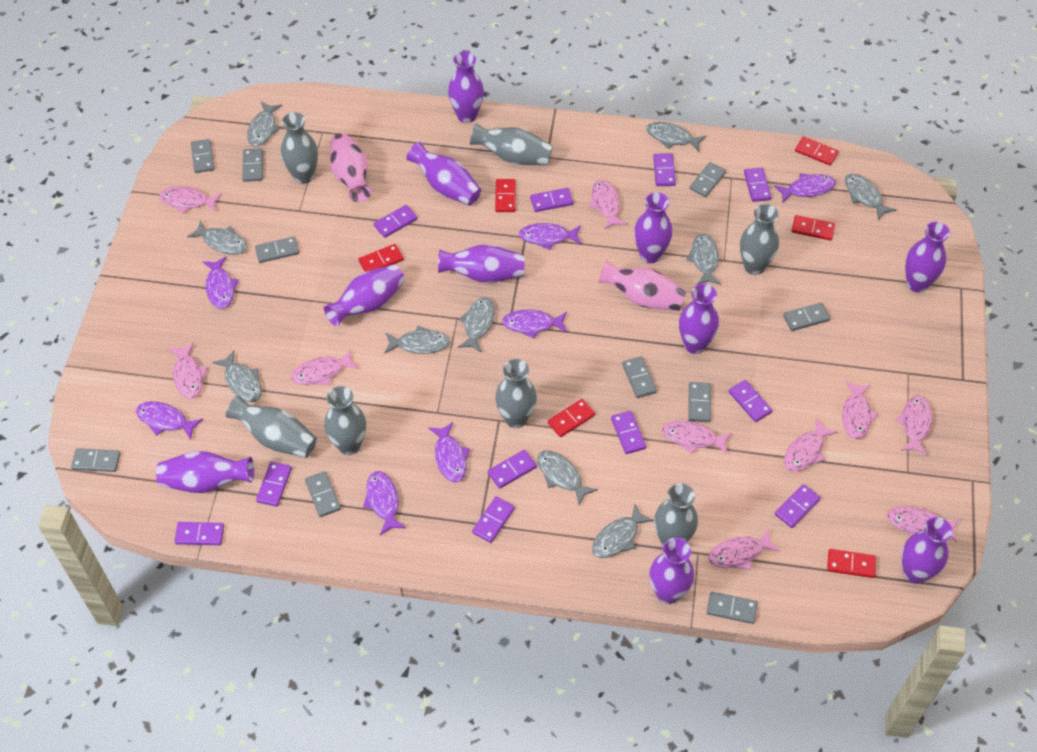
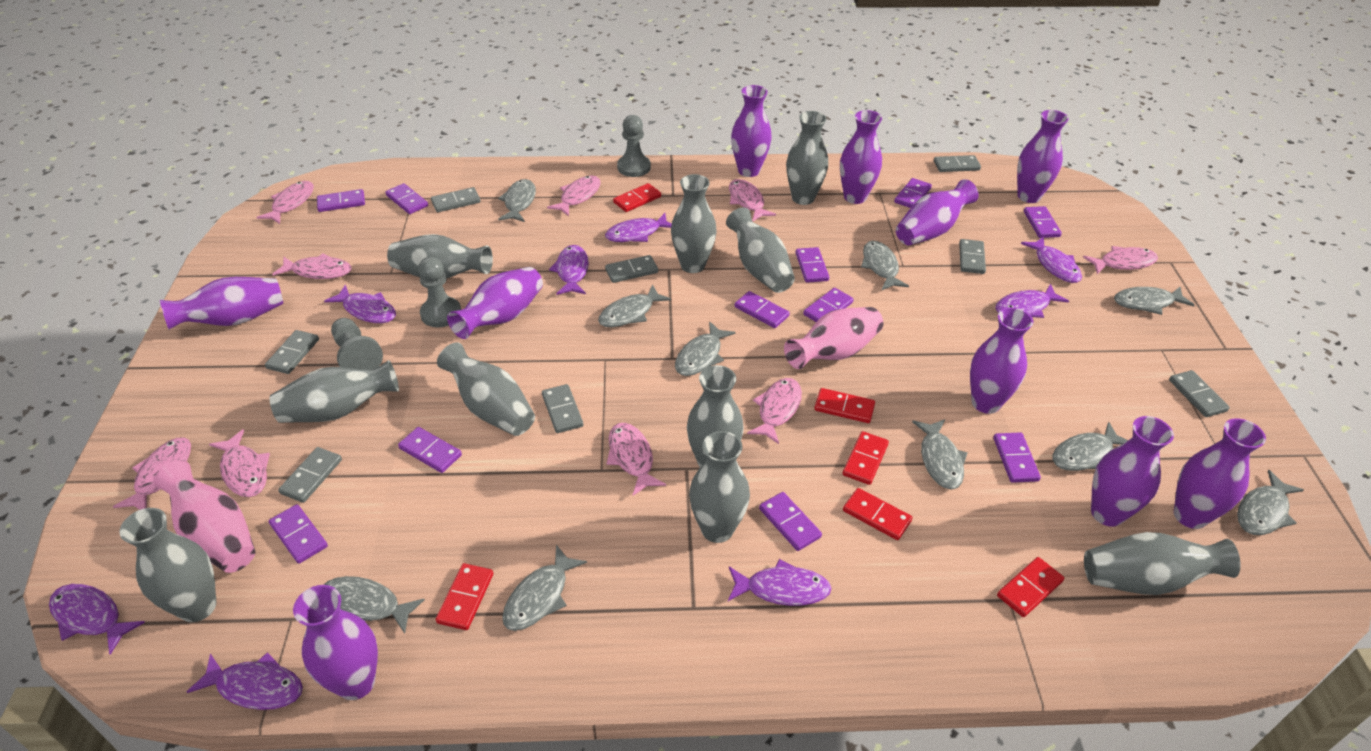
grey domino: [71,448,121,472] [191,139,214,173] [242,148,263,182] [255,237,299,263] [305,471,341,517] [622,356,657,398] [688,382,711,422] [690,162,726,197] [707,591,758,624] [783,303,830,331] = 10 -> [265,330,319,374] [278,447,342,503] [431,187,480,212] [542,384,583,433] [605,255,658,283] [934,155,981,172] [959,239,986,274] [1169,370,1230,417] = 8
grey pawn: none = 0 -> [331,318,383,370] [418,257,461,327] [617,115,651,177] = 3
grey vase: [226,395,317,458] [281,112,318,184] [324,386,366,455] [470,123,553,165] [495,359,537,428] [654,483,698,545] [740,204,779,275] = 7 -> [119,508,217,622] [270,360,399,423] [387,234,493,278] [437,342,535,436] [671,174,717,273] [687,365,744,467] [689,431,750,543] [726,207,795,293] [786,111,828,205] [1084,532,1240,595] = 10
pink fish: [159,186,222,214] [169,342,208,399] [291,349,359,386] [589,180,627,229] [662,421,732,454] [708,528,780,570] [784,418,837,472] [842,381,878,440] [887,506,959,542] [896,395,932,456] = 10 -> [113,437,191,510] [209,429,270,497] [256,181,314,224] [272,254,352,279] [547,175,601,216] [607,423,666,496] [729,179,776,221] [747,378,802,444] [1083,246,1158,274] = 9
purple fish: [136,401,203,440] [202,257,239,309] [363,471,406,535] [428,422,470,482] [502,309,567,339] [519,223,581,250] [774,173,836,202] = 7 -> [49,584,145,655] [187,652,303,710] [324,285,396,323] [549,245,589,295] [605,213,672,242] [728,559,832,606] [995,284,1069,318] [1021,236,1082,283] = 8

